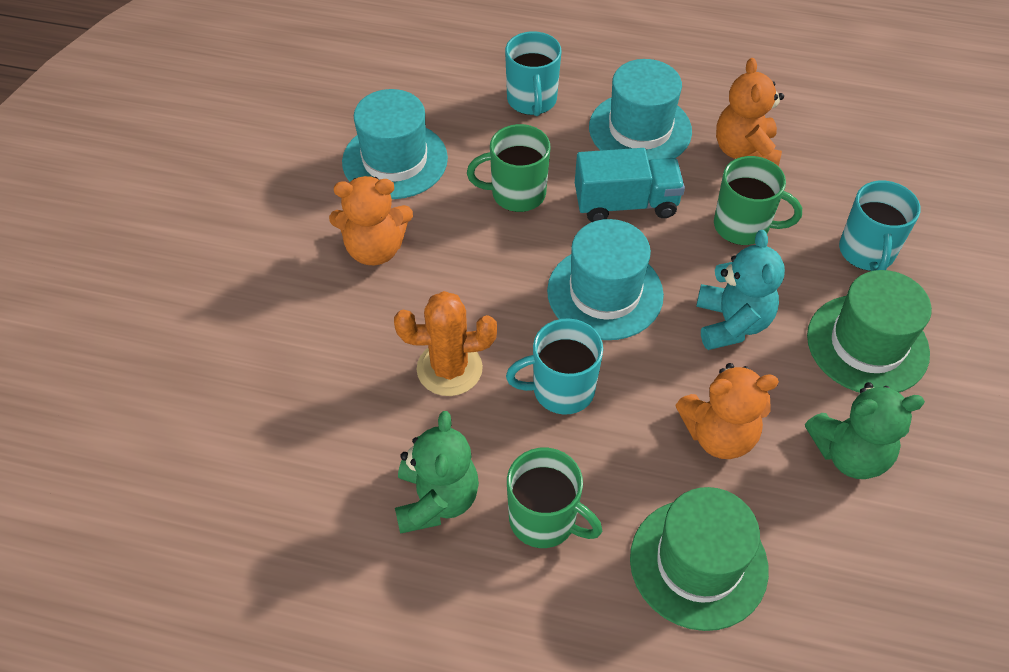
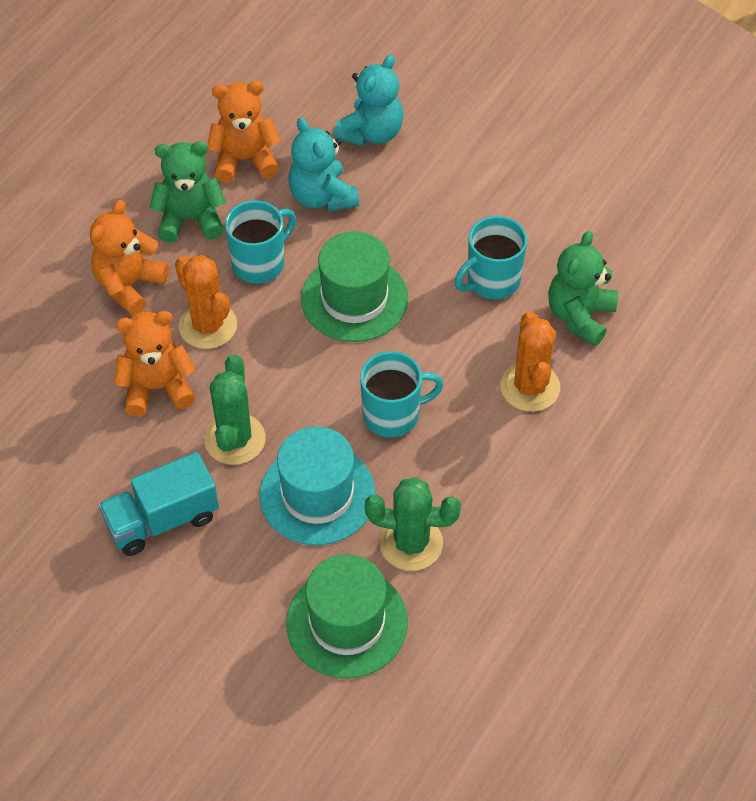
green cactus: none = 0 -> [204,355,265,465] [365,477,461,571] = 2
green mug: [467,124,550,212] [507,448,602,548] [714,156,802,245] = 3 -> none = 0
orange cactus: [394,291,497,396] = 1 -> [175,255,237,349] [500,312,560,412] = 2
turquoise hat: [342,89,448,199] [547,219,664,340] [589,59,692,161] = 3 -> [260,426,375,545] = 1
turquoise teddy bear: [696,230,785,350] = 1 -> [289,118,359,212] [334,54,404,146] = 2

